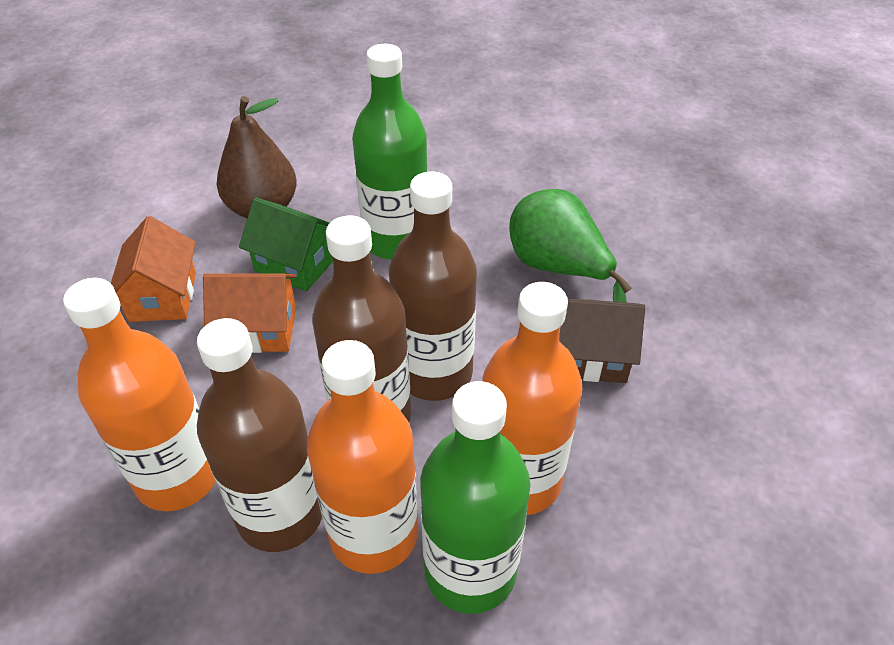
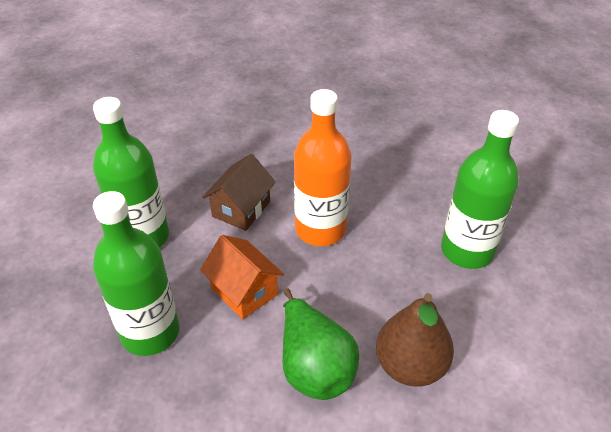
brown bottle: [197,318,322,552] [312,215,411,422] [389,172,477,401] = 3 -> none = 0
green bottle: [352,44,428,260] [420,381,531,614] = 2 -> [93,97,169,248] [93,191,179,356] [441,110,519,269] = 3
green house: [239,197,333,292] = 1 -> none = 0
orange bottle: [63,278,216,511] [307,340,418,574] [482,282,582,515] = 3 -> [294,89,351,246] = 1
orange house: [111,216,196,322] [203,273,296,353] = 2 -> [200,235,284,319] = 1

